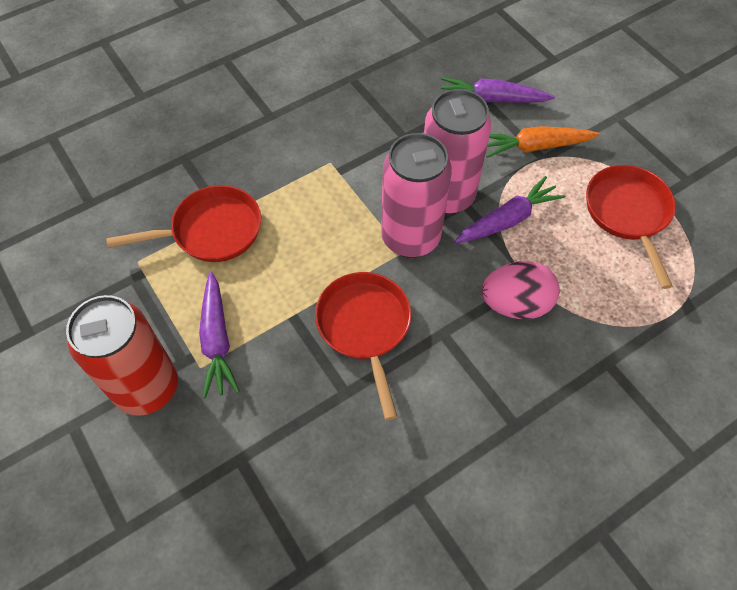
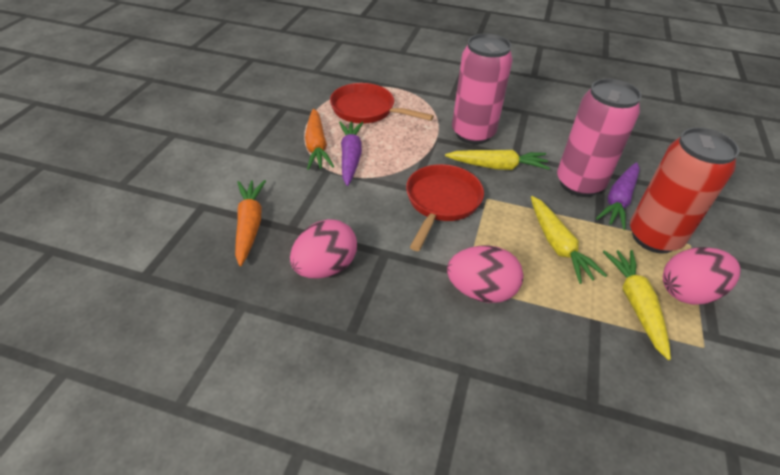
orange carrot: [486,126,600,158] = 1 -> [235,180,266,266] [305,109,334,170] = 2
pink egg: [481,261,560,319] = 1 -> [290,219,357,279] [447,246,523,303] [663,247,740,305] = 3
purple carrot: [199,272,240,399] [441,77,555,103] [454,176,565,243] = 3 -> [339,121,363,186] [596,162,640,230] = 2
red pan: [106,185,261,262] [315,272,411,420] [586,165,676,289] = 3 -> [330,83,434,123] [406,164,484,251] = 2
yellow carrot: none = 0 -> [445,150,550,170] [531,196,607,284] [603,250,671,360] = 3

